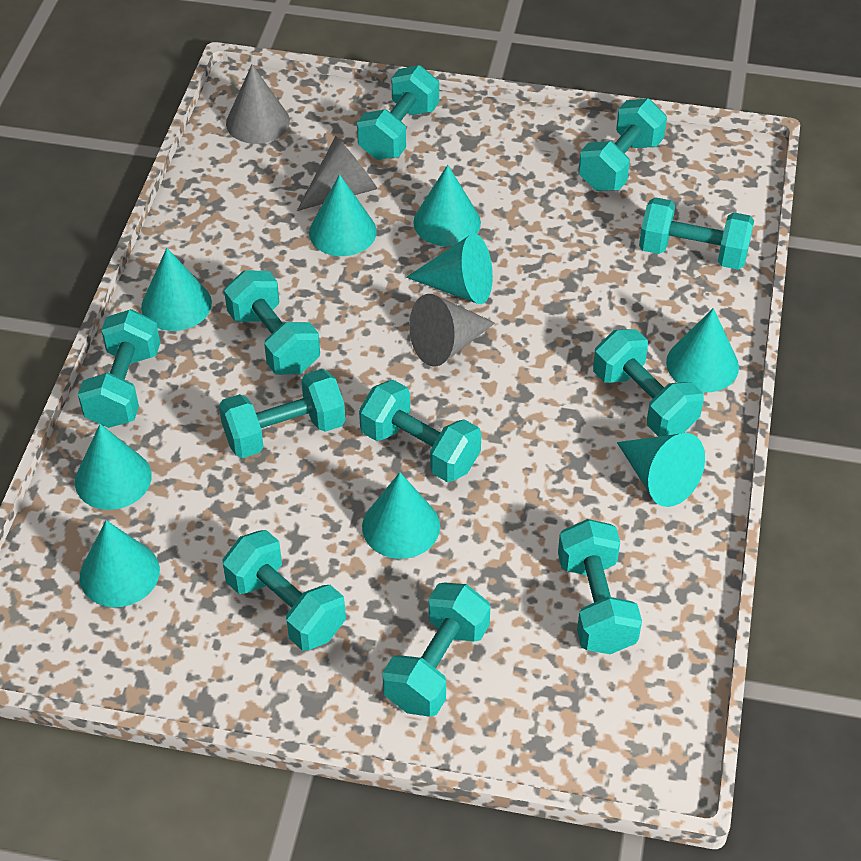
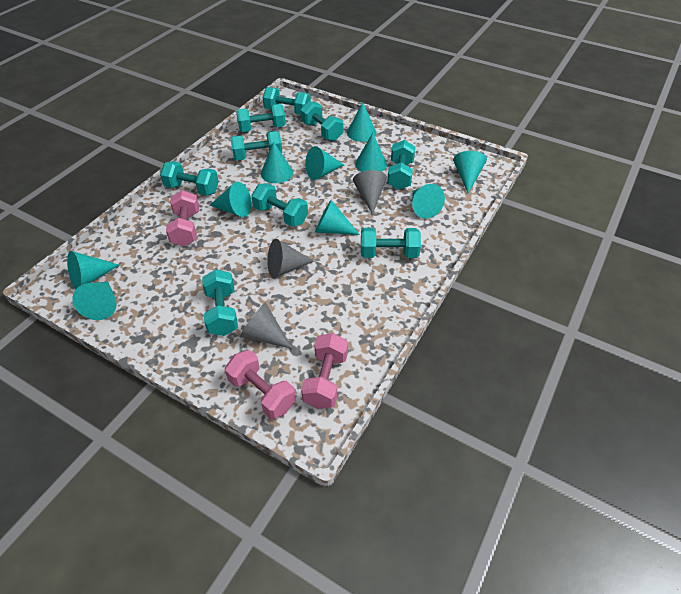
pink dumbbell: none = 0 -> [166,190,199,246] [225,350,296,419] [301,333,348,409] = 3
turquoise cone: [75,424,152,510] [80,520,160,607] [141,248,212,331] [309,174,377,256] [362,472,440,559] [406,234,493,304] [413,165,481,247] [617,433,705,507] [666,308,739,392] = 9 -> [67,251,119,290] [72,282,117,320] [210,182,251,217] [261,141,293,183] [305,146,344,180] [315,200,360,235] [347,102,377,142] [355,133,387,172] [412,184,445,218] [453,151,487,193] = 10
turquoise dumbbell: [78,309,160,428] [219,369,345,458] [222,530,346,651] [224,270,320,375] [357,65,439,160] [359,380,481,482] [383,582,490,717] [558,519,642,654] [579,98,667,191] [593,329,704,437] [639,197,754,270] = 11 -> [160,161,219,196] [202,269,238,336] [230,131,282,160] [236,104,286,132] [251,183,308,227] [262,87,311,115] [301,101,343,141] [361,228,421,258] [387,140,415,190] = 9

